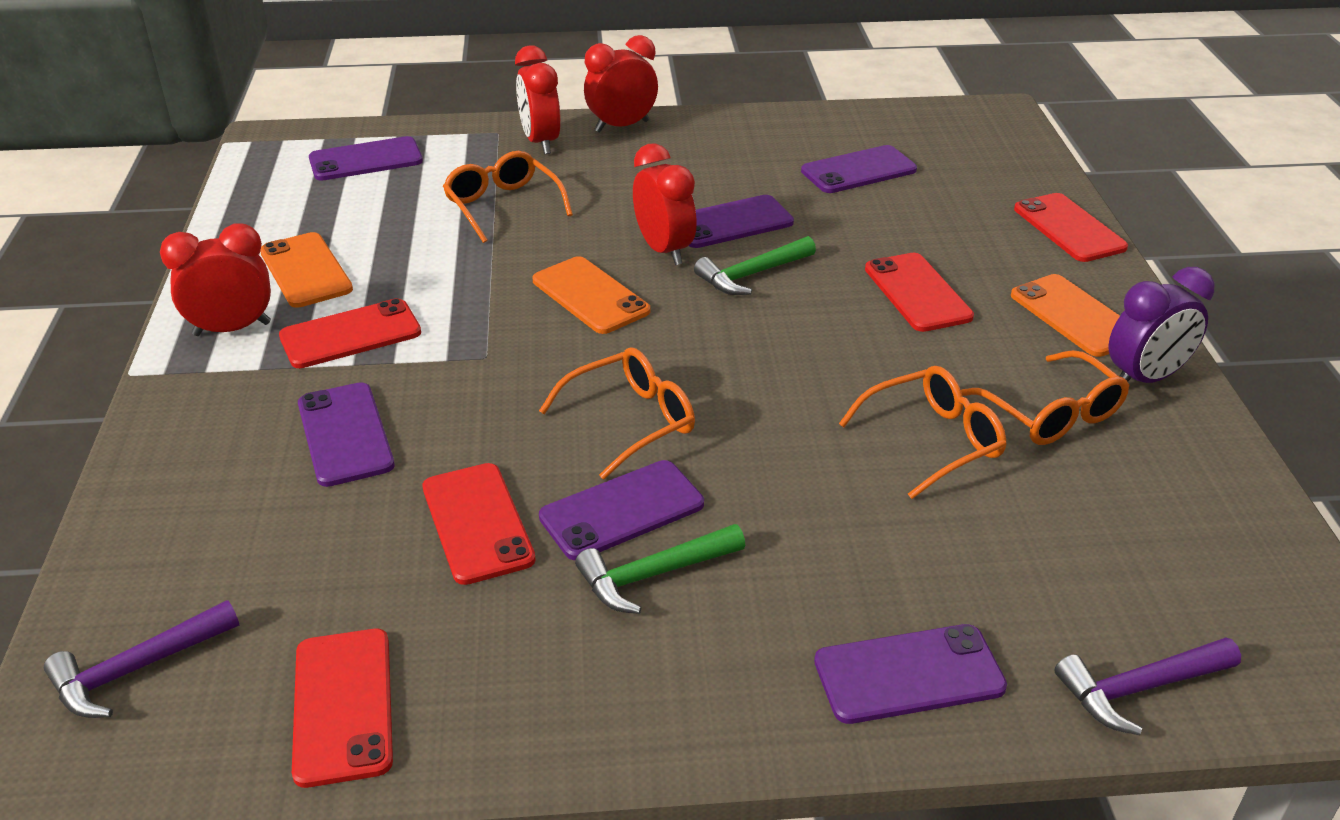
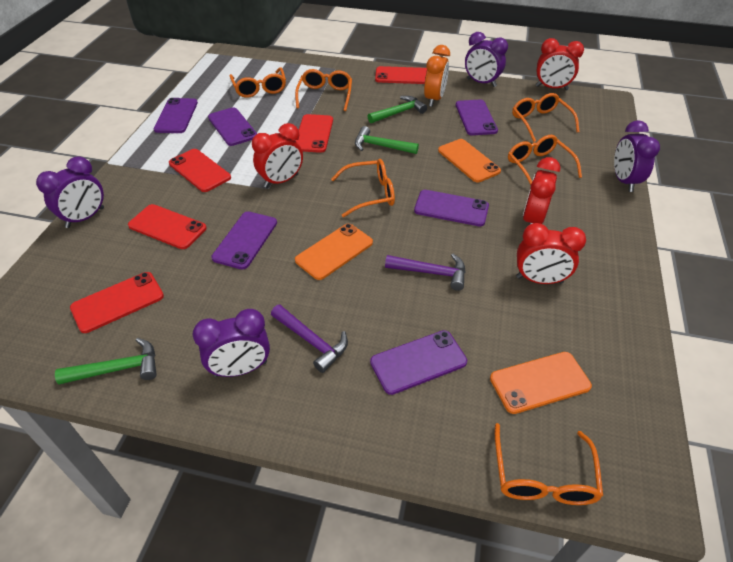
green hammer: [575,524,745,614] [694,236,816,295] = 2 -> [55,338,157,385] [355,126,419,154] [368,96,427,123] = 3
orange clock: none = 0 -> [424,45,450,107] = 1
orange glasses: [443,151,573,243] [539,347,695,480] [839,366,1007,499] [961,350,1130,445] = 4 -> [230,67,286,98] [295,69,352,111] [331,159,395,217] [495,423,603,505] [508,135,582,186] [512,93,580,142] = 6
purple clock: [1109,267,1214,383] = 1 -> [36,156,104,228] [193,309,270,377] [465,32,508,87] [614,120,660,192] = 4

